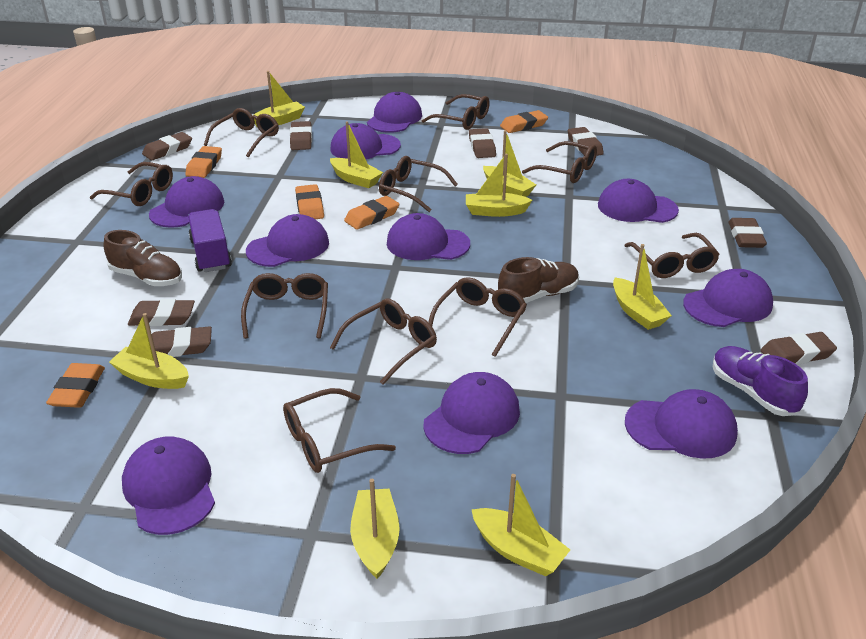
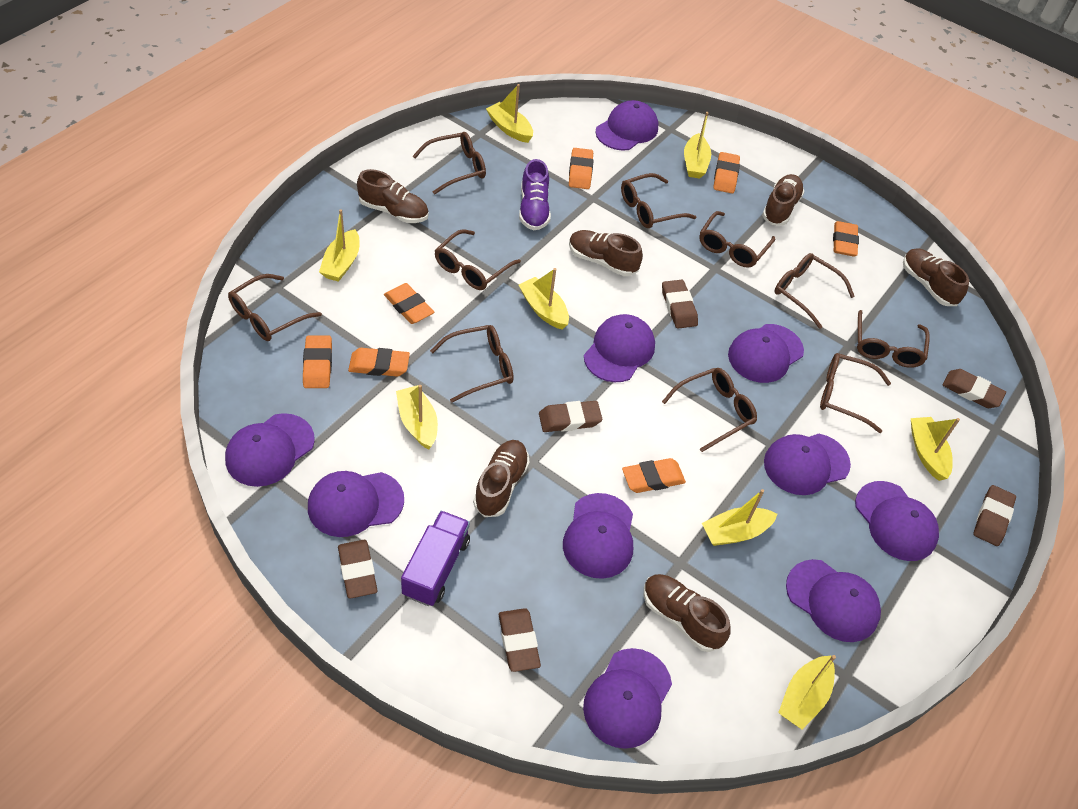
brown eraser: [128,299,195,326] [142,132,192,160] [152,326,212,357] [290,121,312,150] [469,128,496,158] [568,127,604,156] [728,218,767,248] [760,332,837,365] = 8 -> [338,540,377,599] [499,608,541,672] [539,401,602,432] [662,280,698,329] [942,369,1006,408] [973,485,1016,546] = 6
brown shoe: [103,230,182,286] [498,257,579,303] = 2 -> [357,169,429,223] [473,440,530,517] [569,230,643,276] [644,574,731,652] [762,174,804,226] [903,248,969,306] = 6
orange eraser: [46,363,105,408] [185,146,222,178] [295,184,324,219] [344,196,400,230] [500,110,548,133] = 5 -> [303,335,332,388] [348,348,410,377] [384,283,434,324] [569,148,593,189] [622,458,686,493] [713,152,740,193] [833,221,859,257] = 7

